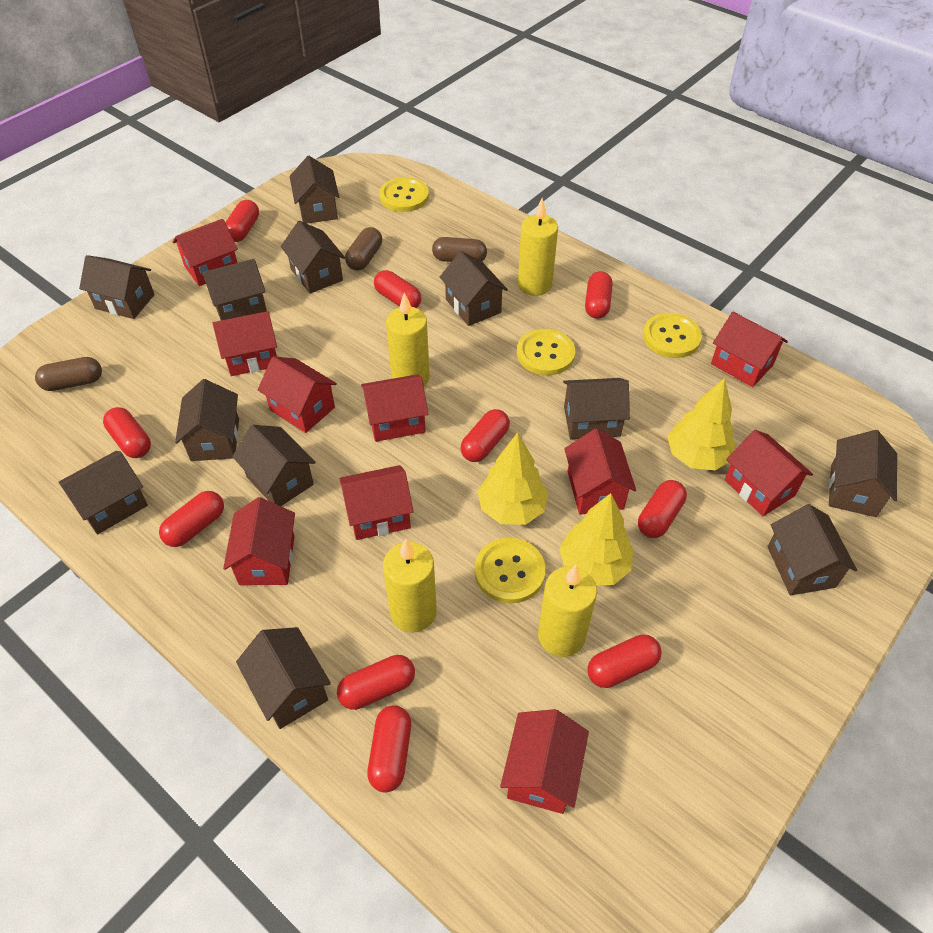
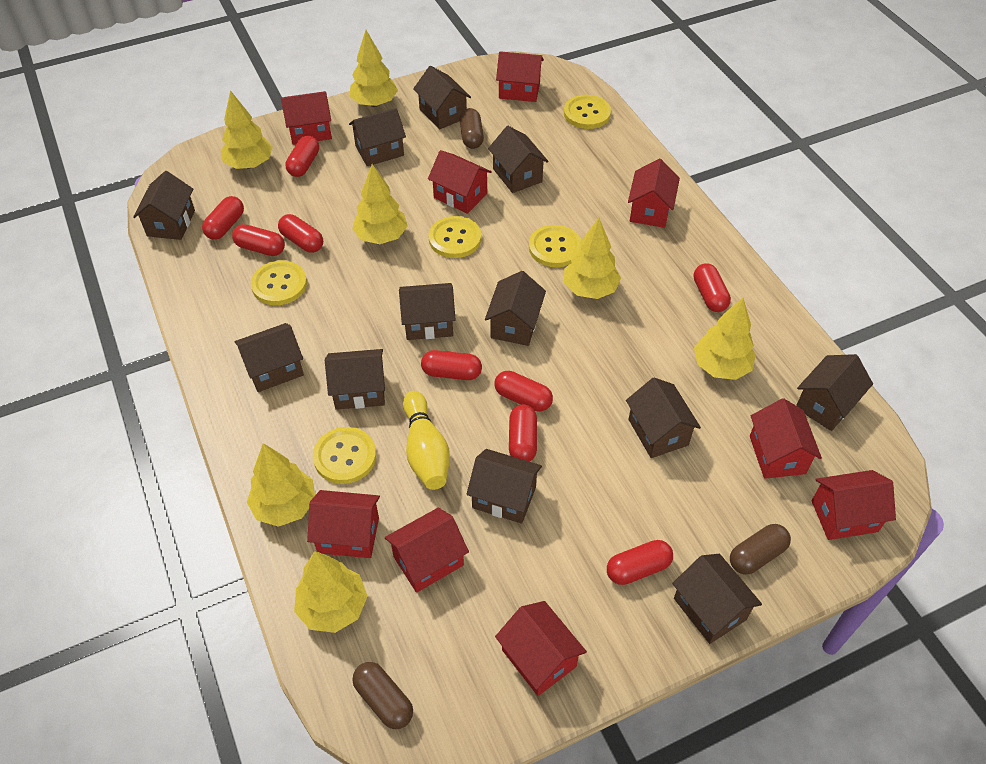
red capsule: [103,407,151,458] [159,491,224,547] [225,200,259,242] [337,655,415,710] [367,705,411,793] [374,270,421,308] [460,409,510,462] [585,271,613,319] [588,635,662,688] [638,480,687,538] = 10 -> [202,196,244,240] [232,224,285,256] [278,214,323,253] [285,136,319,177] [421,350,482,380] [494,371,553,412] [509,404,537,462] [607,540,673,585] [694,263,731,312] = 9
red house: [173,219,238,286] [213,311,277,376] [223,497,295,585] [258,356,337,433] [339,465,414,540] [361,375,428,442] [500,709,589,814] [564,428,636,515] [711,312,788,387] [724,430,813,516] = 10 -> [281,91,332,145] [307,490,380,558] [385,508,469,593] [428,150,492,214] [495,601,587,696] [496,51,544,102] [628,159,680,228] [750,398,822,479] [812,470,896,540] = 9
yellow bowling pin: none = 0 -> [403,391,450,490] = 1
yellow button: [379,177,429,212] [475,538,546,604] [517,329,575,375] [643,313,702,358] = 4 -> [251,260,307,305] [313,427,376,484] [428,216,481,258] [529,225,581,267] [564,95,611,129] = 5
yellow candle: [383,539,437,632] [386,293,430,386] [518,198,558,296] [538,565,597,657] = 4 -> none = 0
yellow tree: [478,432,548,525] [559,493,633,585] [667,378,735,470] = 3 -> [221,90,273,169] [247,443,315,527] [294,551,368,633] [349,30,398,107] [352,164,408,244] [564,218,621,299] [694,298,756,380] = 7

